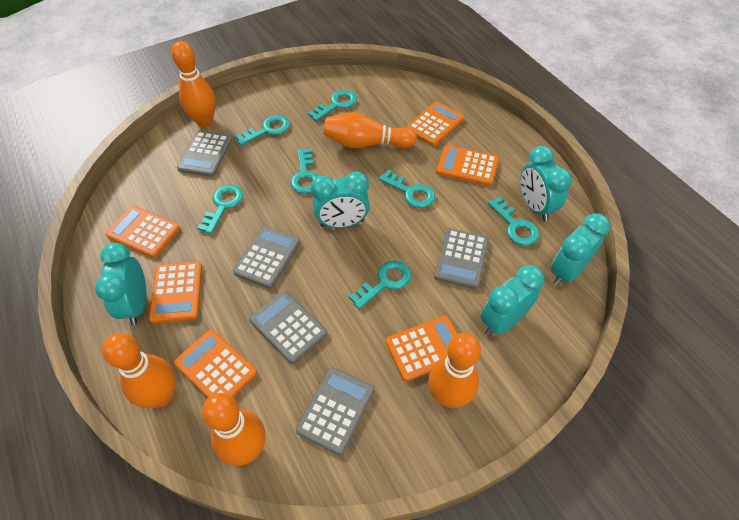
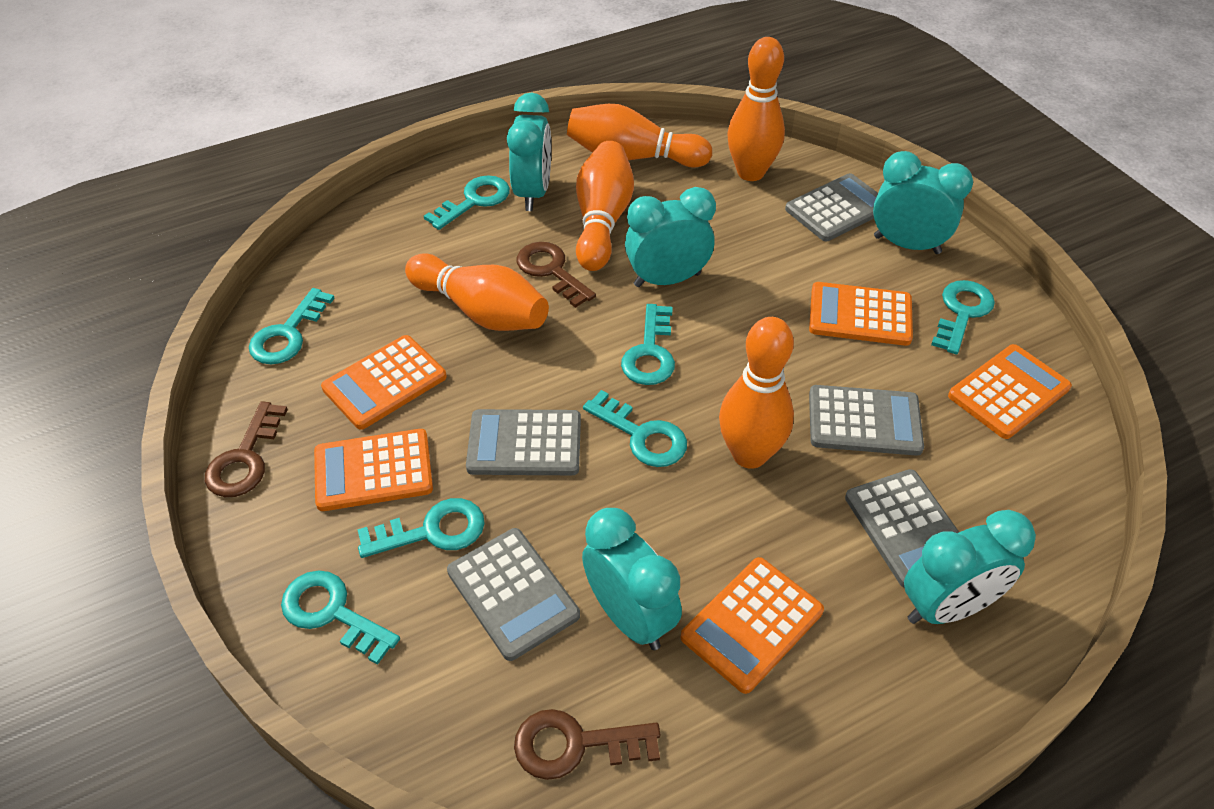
brown key: none = 0 -> [205,401,288,497] [514,709,661,780] [517,242,596,308] = 3
orange calculator: [106,206,180,258] [149,261,202,323] [174,330,257,398] [386,316,458,382] [406,101,464,146] [436,145,499,186] = 6 -> [314,429,433,511] [321,335,447,430] [681,557,824,694] [809,282,913,346] [948,344,1072,439] = 5

